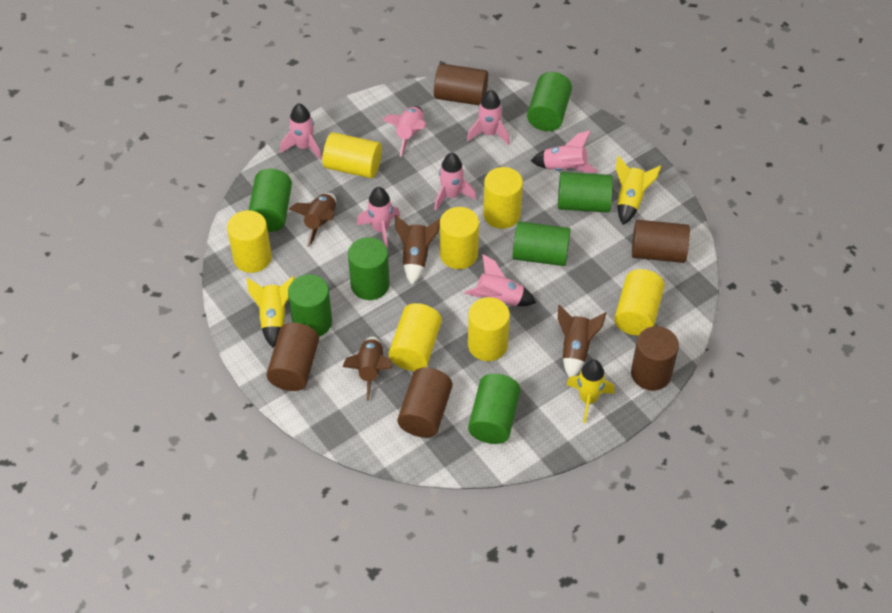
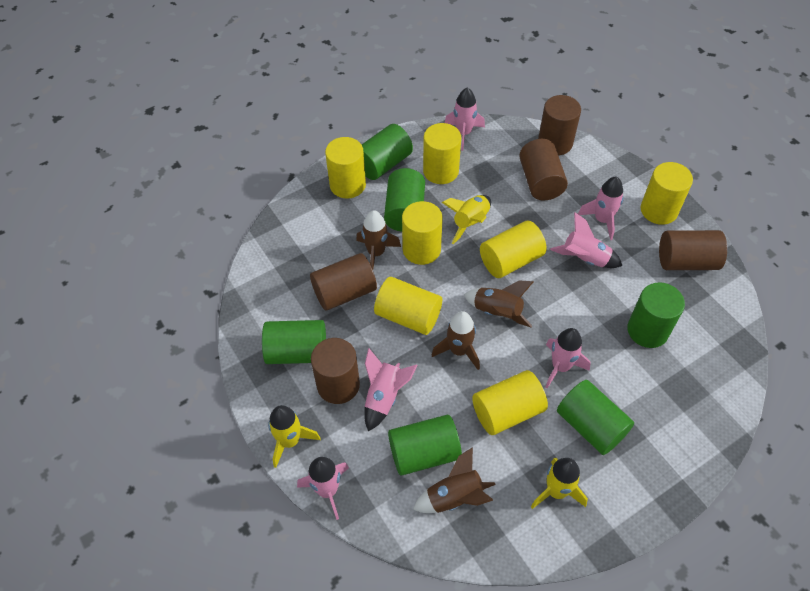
green cylinder: [249,169,292,232] [288,274,332,337] [348,237,390,300] [468,374,520,444] [513,221,571,266] [527,72,572,131] [558,172,613,212] = 7 -> [262,320,326,364] [362,124,413,180] [384,168,425,232] [388,415,462,476] [557,380,634,455] [627,282,685,348] = 6
pink rocket: [280,103,322,160] [357,187,400,249] [383,106,426,157] [434,153,476,211] [464,254,536,306] [467,90,510,145] [531,130,598,173] = 7 -> [297,457,349,520] [364,348,418,431] [445,88,485,151] [546,328,591,388] [550,212,622,268] [578,177,624,240] = 6

